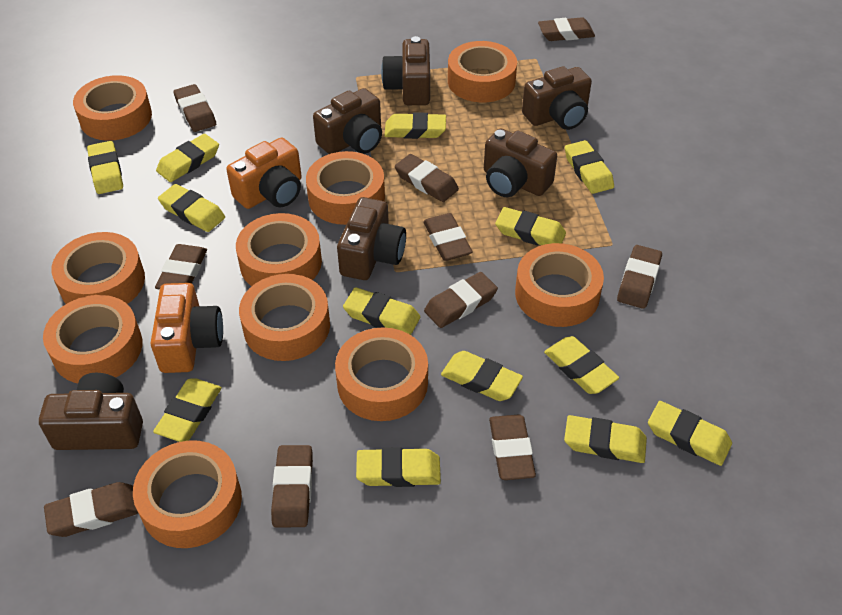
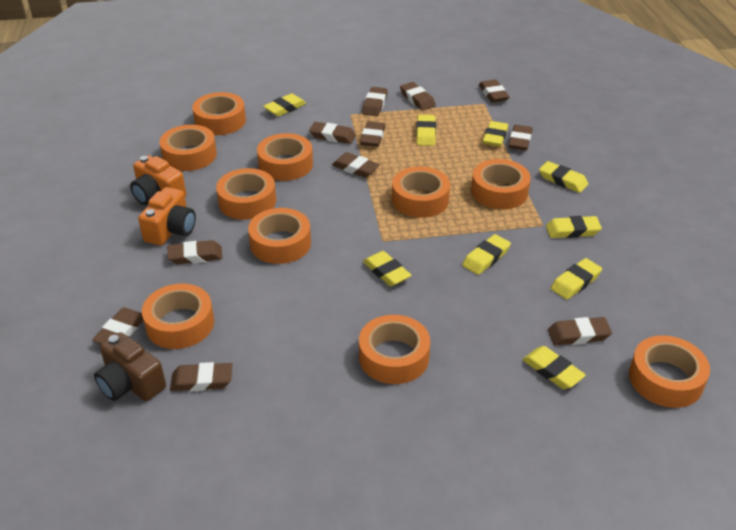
brown camera: [39,373,143,450] [313,88,382,154] [337,197,406,280] [381,36,430,105] [484,128,557,197] [522,66,592,130] = 6 -> [94,332,166,401] = 1
brown eraser: [44,482,138,537] [155,244,207,290] [173,84,216,132] [271,445,313,527] [395,154,459,202] [423,213,473,261] [424,272,498,328] [489,414,536,480] [538,17,595,41] [617,245,662,309] = 10 -> [92,308,143,344] [167,240,222,264] [170,362,232,391] [309,122,356,144] [332,152,380,178] [360,121,386,147] [362,87,388,116] [400,82,436,111] [479,80,509,102] [508,125,533,151] [548,317,612,346] = 11
yellow eraser: [87,141,123,194] [153,378,222,442] [156,134,219,182] [158,184,225,232] [343,287,420,335] [356,447,441,487] [384,112,446,139] [441,351,523,401] [495,207,566,245] [544,336,619,394] [564,415,647,463] [565,140,614,194] [648,401,732,466] = 13 -> [263,93,306,117] [363,251,412,286] [416,115,436,146] [462,234,511,275] [483,121,508,147] [522,346,586,389] [539,161,588,193] [546,216,602,238] [551,258,602,300] = 9

